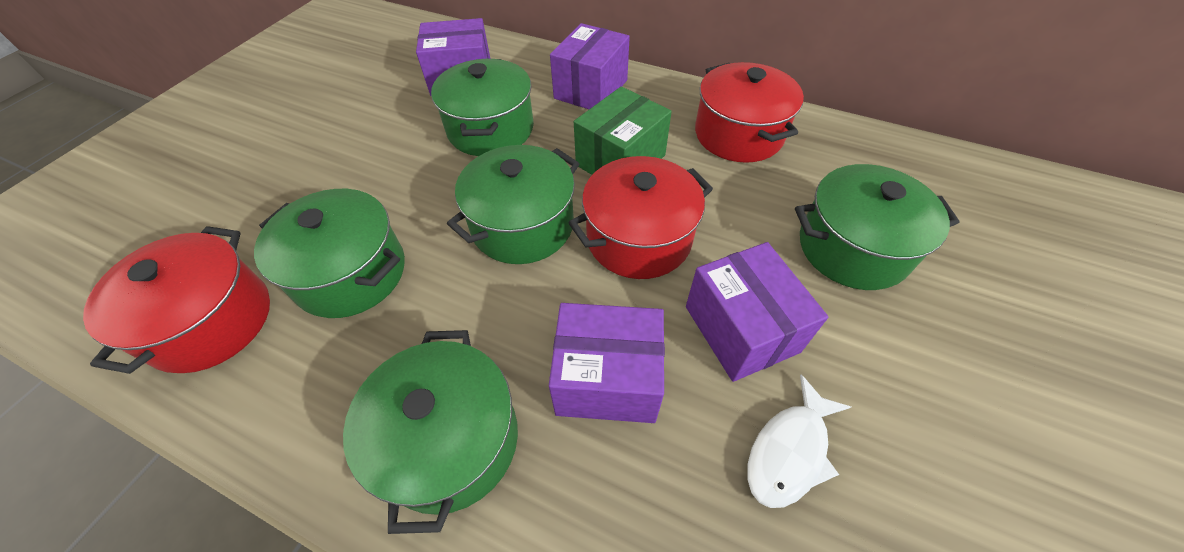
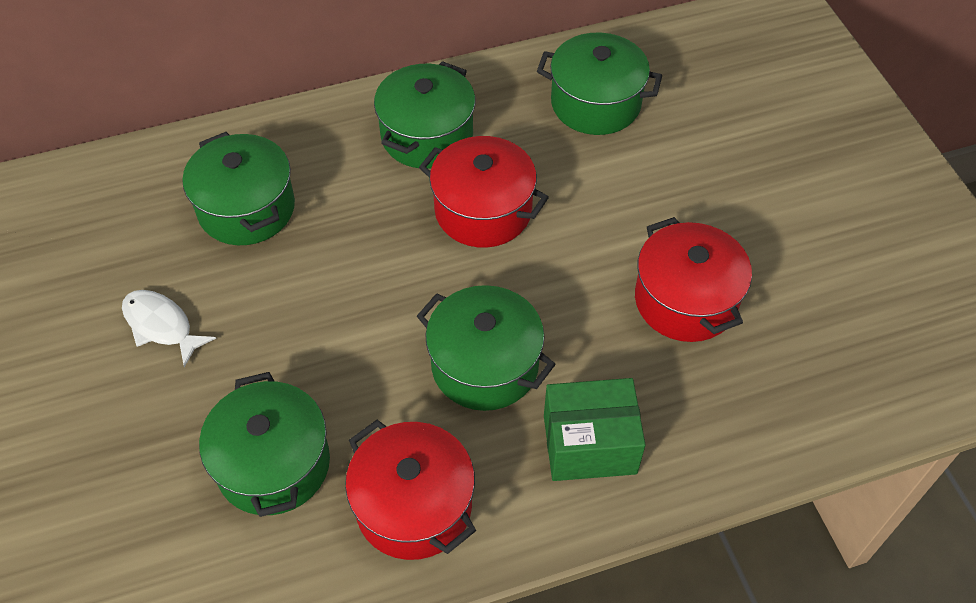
purple box: [416,18,490,96] [549,303,665,423] [550,23,630,109] [686,242,828,382] = 4 -> none = 0

